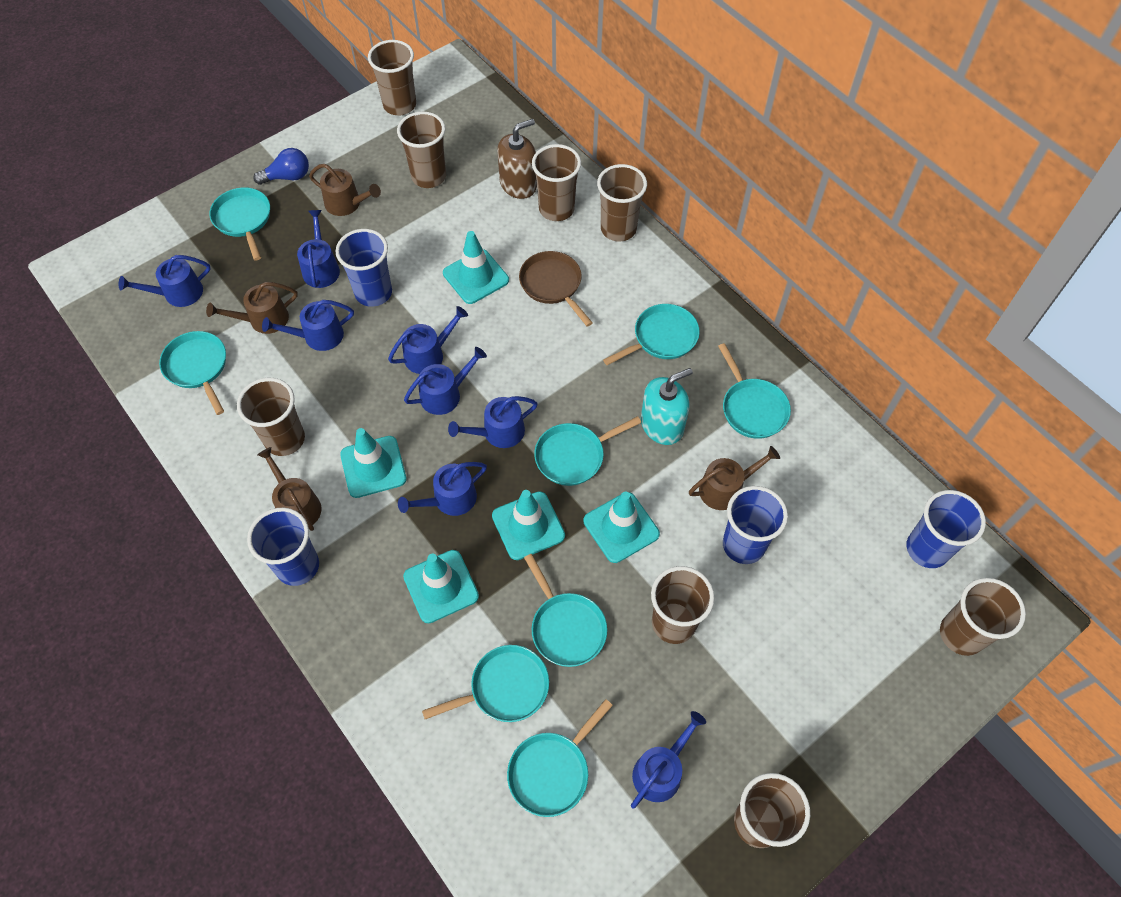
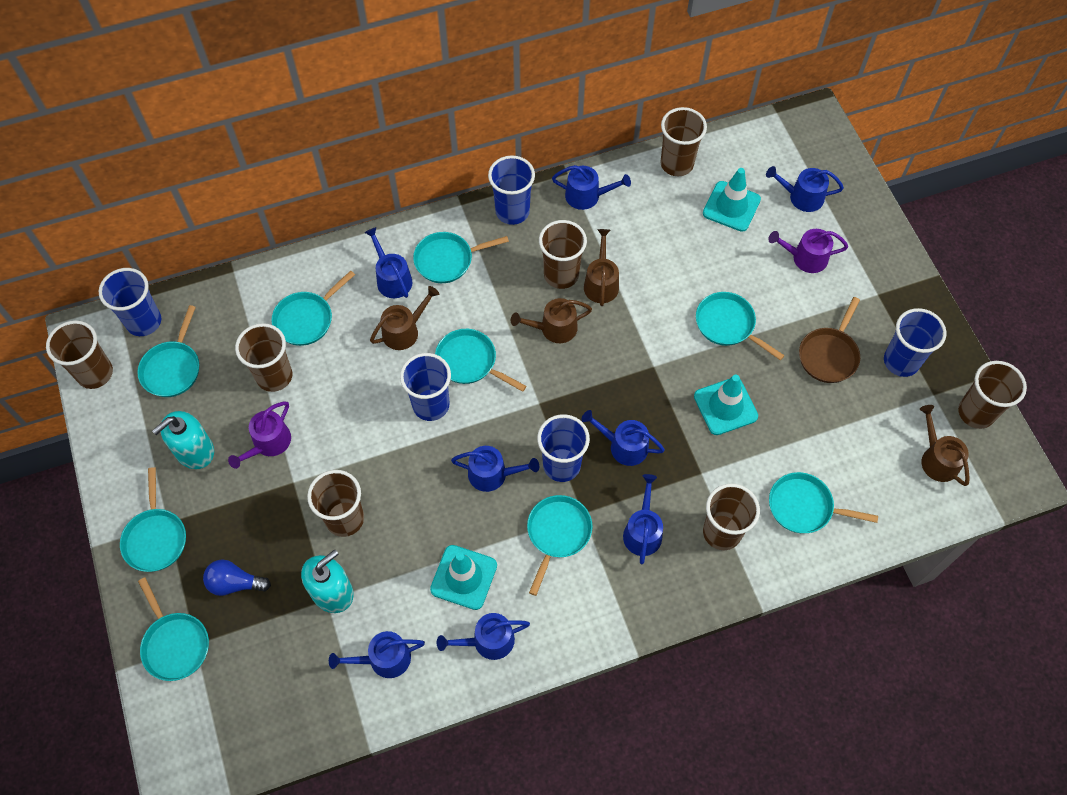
blue cup: [247,508,319,586] [335,229,392,307] [723,486,788,564] [906,490,986,568] = 4 -> [98,268,161,336] [400,353,451,421] [488,155,535,225] [537,414,590,482] [884,308,946,377] = 5
brown cup: [237,378,305,456] [368,40,416,116] [397,111,446,188] [532,144,581,221] [597,164,647,242] [651,566,714,644] [734,773,810,848] [940,578,1026,656] = 8 -> [46,320,113,389] [235,323,292,392] [307,470,364,537] [539,220,587,289] [660,107,707,176] [703,483,760,550] [958,361,1027,429] = 7
brown soap dispenser: [497,119,537,199] = 1 -> none = 0
purple watering can: none = 0 -> [228,402,291,469] [768,229,848,273] = 2
turquoise pan: [159,331,226,415] [209,187,270,261] [422,645,549,722] [507,699,613,817] [524,554,607,667] [534,416,641,486] [603,304,700,365] [718,343,791,439] = 8 -> [120,467,186,572] [137,305,199,397] [138,577,209,681] [271,271,355,346] [413,232,509,283] [435,329,526,392] [527,495,593,596] [696,292,785,361] [769,472,878,533] = 9
turquoise soap dispenser: [641,368,693,445] = 1 -> [152,411,214,469] [301,549,354,613] = 2
turquoise traffic cone: [340,428,407,498] [403,550,479,623] [443,231,509,304] [492,490,565,560] [583,492,660,563] = 5 -> [430,545,497,610] [694,374,758,435] [703,168,761,232] = 3

